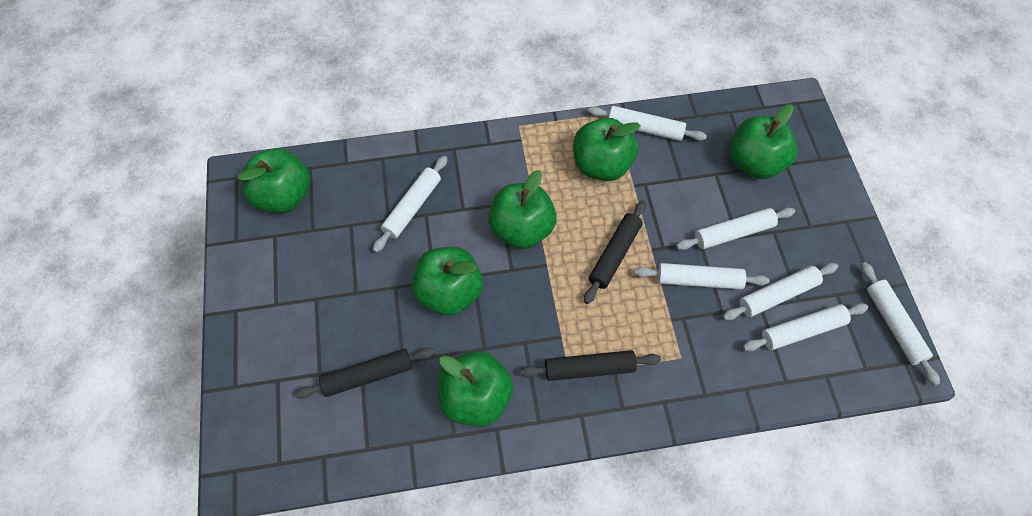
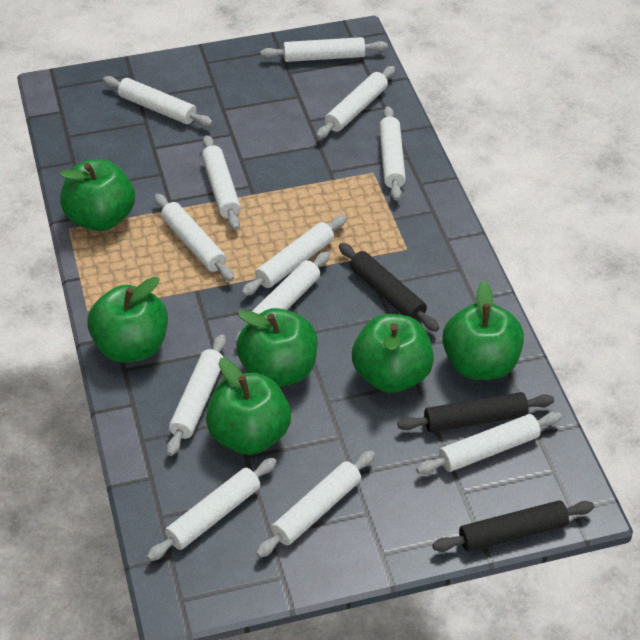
white rolling pin: [373,156,448,253] [588,106,707,141] [634,263,769,290] [676,207,795,250] [722,263,838,320] [743,303,868,351] [861,262,940,386] = 7 -> [103,76,213,126] [147,458,277,561] [154,194,234,281] [166,334,226,456] [202,135,241,230] [235,251,330,343] [242,215,346,296] [256,451,375,558] [260,37,388,62] [316,66,395,139] [379,106,406,201] [416,412,562,474] = 12

